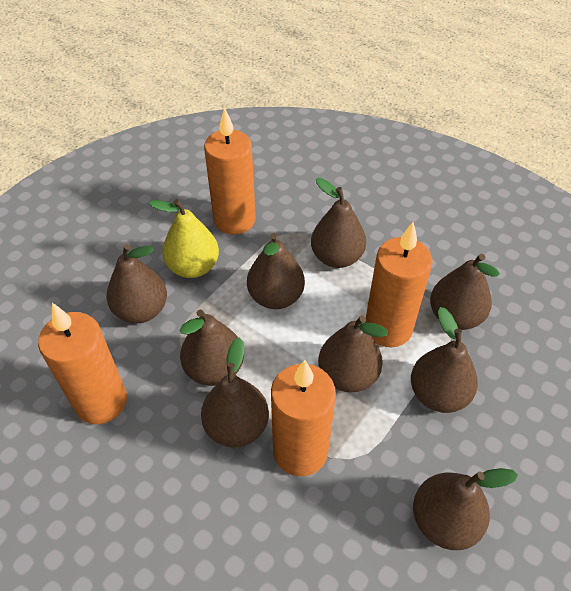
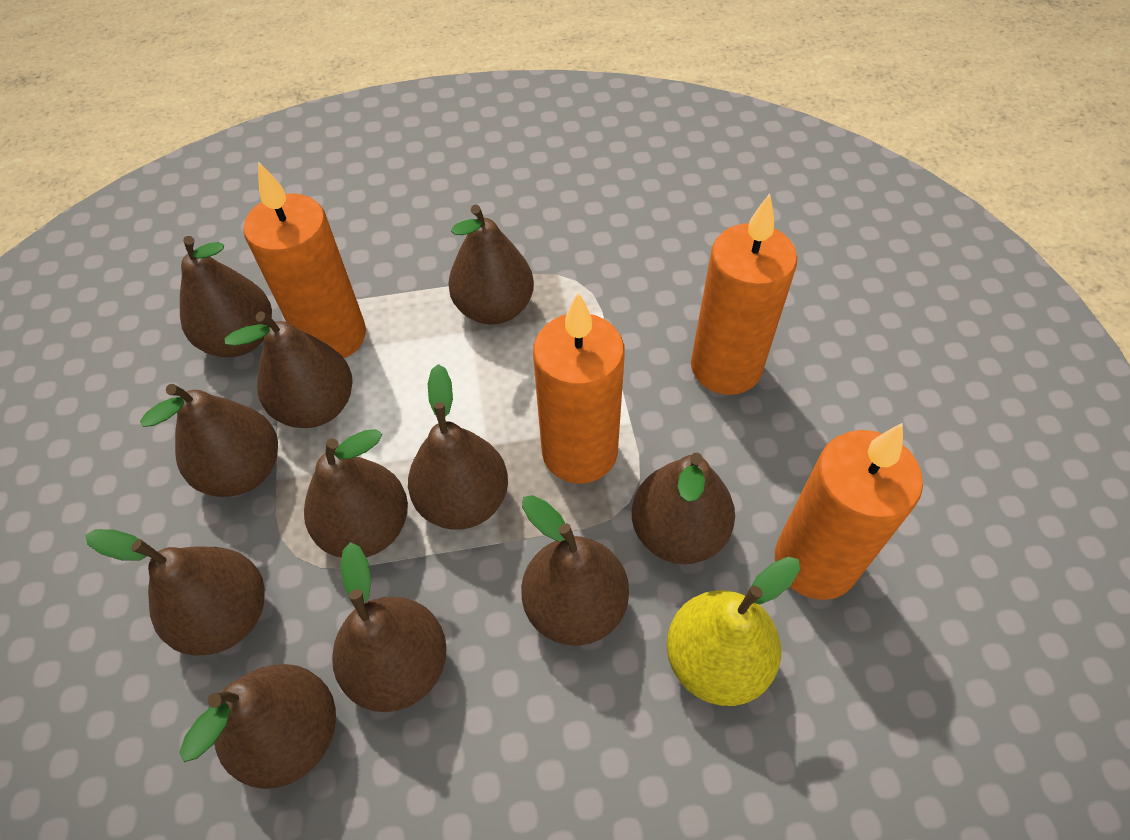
brown pear: [106,244,167,323] [180,310,244,386] [201,337,269,448] [247,233,305,309] [311,178,366,268] [318,315,388,392] [411,307,478,413] [413,468,518,550] [430,254,500,330] = 9 -> [85,529,265,656] [140,384,278,497] [179,664,336,789] [180,236,272,357] [225,311,353,428] [304,429,408,558] [332,542,447,712] [408,364,508,530] [448,205,534,325] [521,495,629,646] [632,453,735,564] = 11

